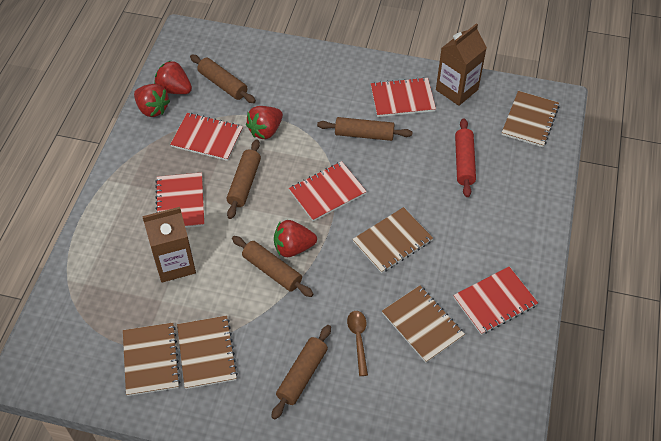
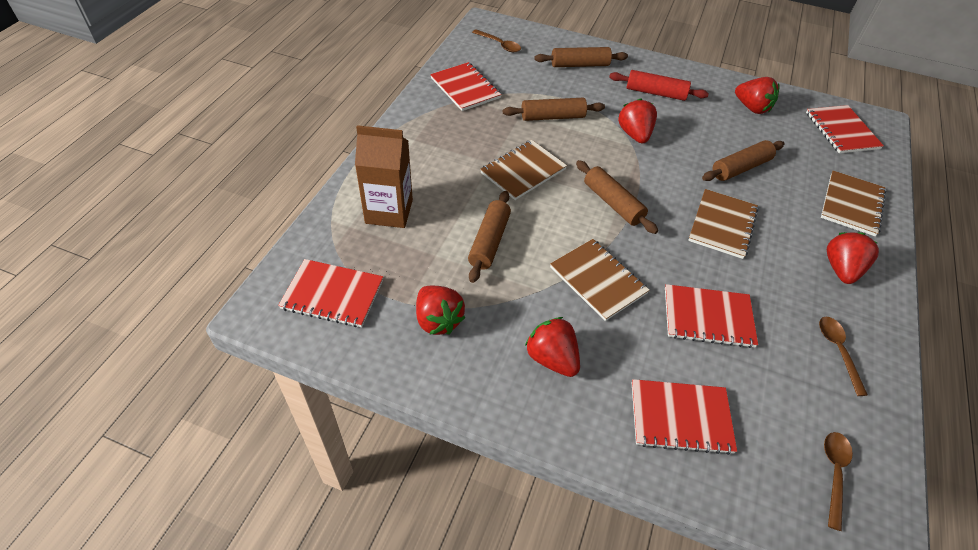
brown carton: [142,207,196,283] [436,23,487,106] = 2 -> [355,125,413,228] = 1
brown notebook: [123,323,181,396] [177,316,238,389] [353,207,433,273] [382,285,465,363] [502,91,559,147] = 5 -> [480,140,567,200] [550,239,650,321] [688,189,758,259] [821,171,886,236] = 4
brown spoon: [347,311,368,376] = 1 -> [472,29,521,52] [819,317,868,396] [824,432,853,531] = 3
red strawberry: [134,84,170,117] [154,61,192,94] [246,106,283,139] [274,220,317,257] = 4 -> [416,286,465,335] [525,317,580,377] [618,99,657,143] [735,77,780,114] [827,232,879,284] = 5

